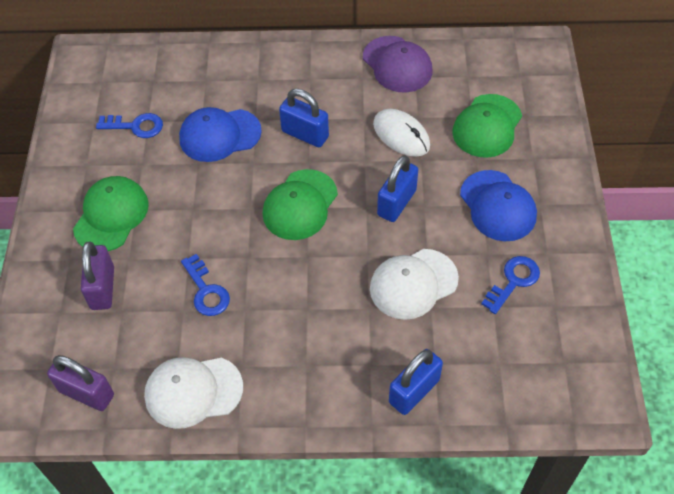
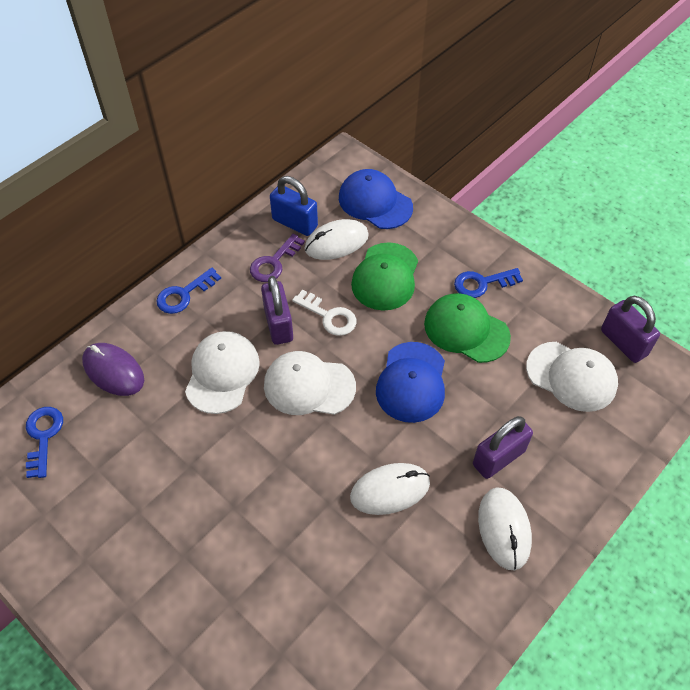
blue padlock: [279,89,329,147] [377,155,418,222] [389,349,443,415] = 3 -> [270,176,318,236] = 1
green cap: [73,176,149,251] [263,169,338,240] [452,94,522,158] = 3 -> [351,242,418,311] [424,293,511,363] = 2
purple cap: [363,36,432,92] = 1 -> none = 0
purple key: none = 0 -> [250,234,305,282] = 1
purple mouse: none = 0 -> [82,343,144,396] = 1
purple padlock: [47,355,114,411] [81,242,114,310] = 2 -> [261,276,293,345] [473,416,533,479] [601,296,660,363] = 3
white cap: [144,357,243,429] [370,249,459,320] = 2 -> [185,331,260,414] [264,351,356,415] [526,342,618,412] = 3
white key: none = 0 -> [292,289,356,336] = 1
white mouse: [373,109,430,157] = 1 -> [304,219,369,260] [350,463,430,515] [478,487,532,570] = 3

